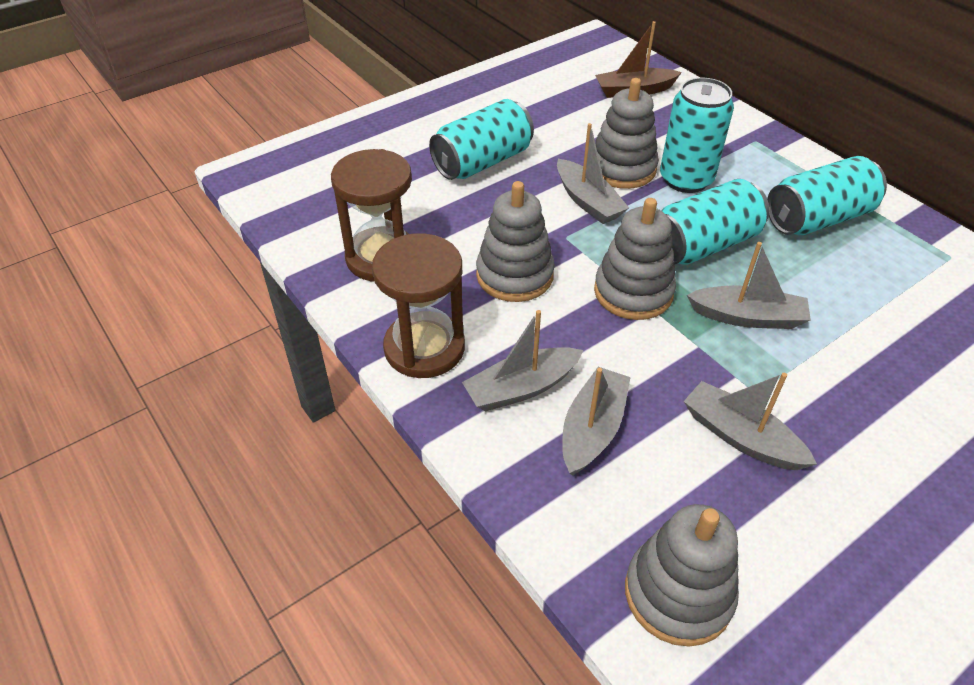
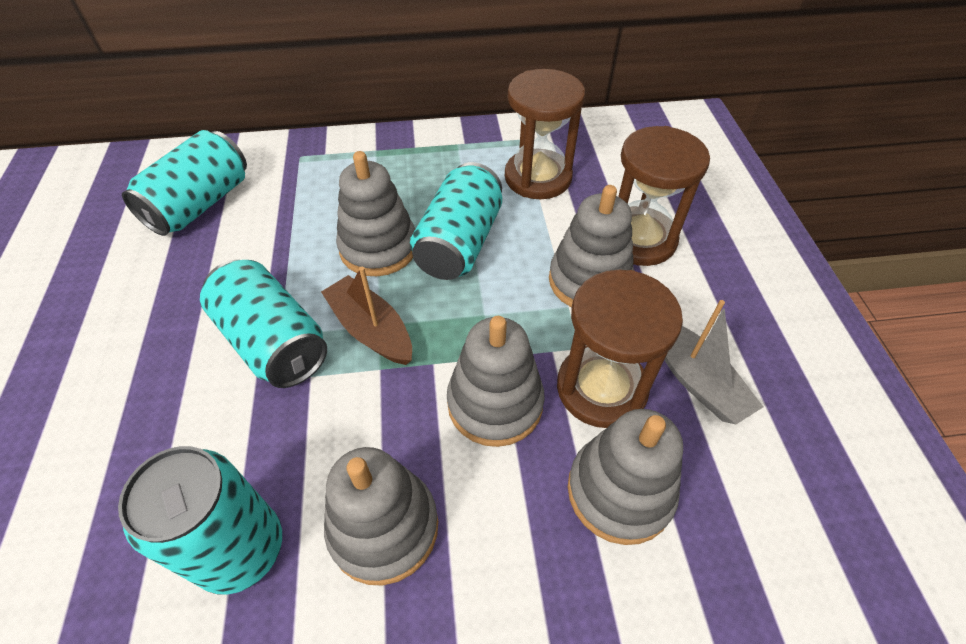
brown hourglass: [331,149,412,282] [372,233,465,378] = 2 -> [505,69,585,199] [557,270,683,428] [618,126,710,266] = 3
grey boat: [462,310,583,411] [557,123,629,224] [562,367,631,476] [684,373,817,470] [687,242,811,329] = 5 -> [665,300,763,424] = 1
grey stacking toy: [476,181,555,302] [594,198,676,320] [595,78,659,189] [625,504,739,647] = 4 -> [324,447,438,585] [336,151,415,276] [447,316,545,447] [549,185,634,307] [568,409,683,545] = 5

